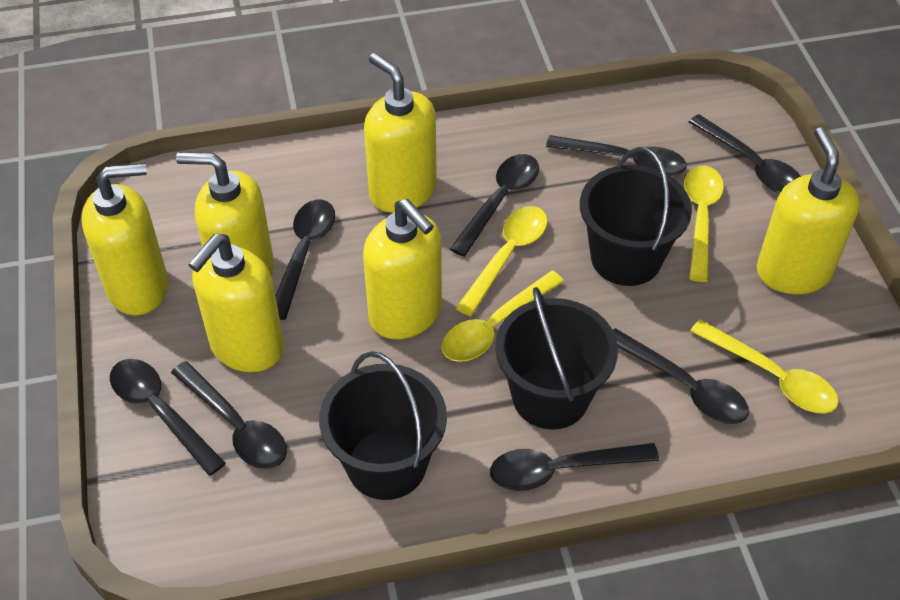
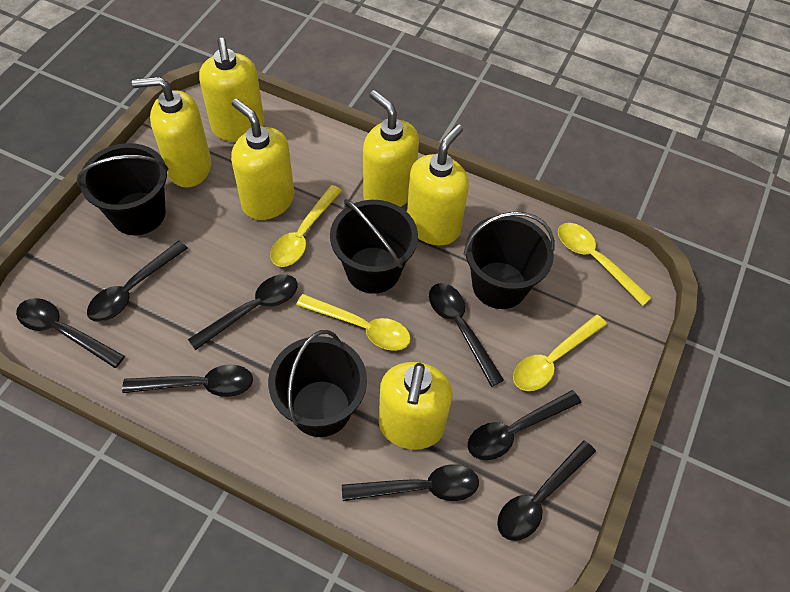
black bucket: [319,351,447,500] [495,287,618,430] [580,147,692,286] = 3 -> [77,143,169,235] [268,330,367,437] [330,199,418,294] [464,212,555,309] = 4

